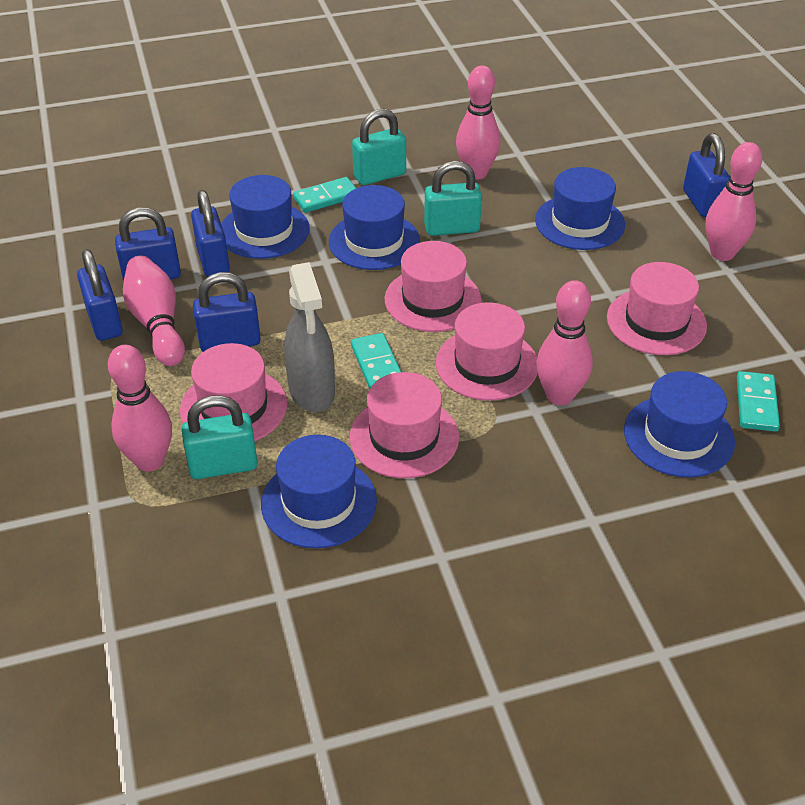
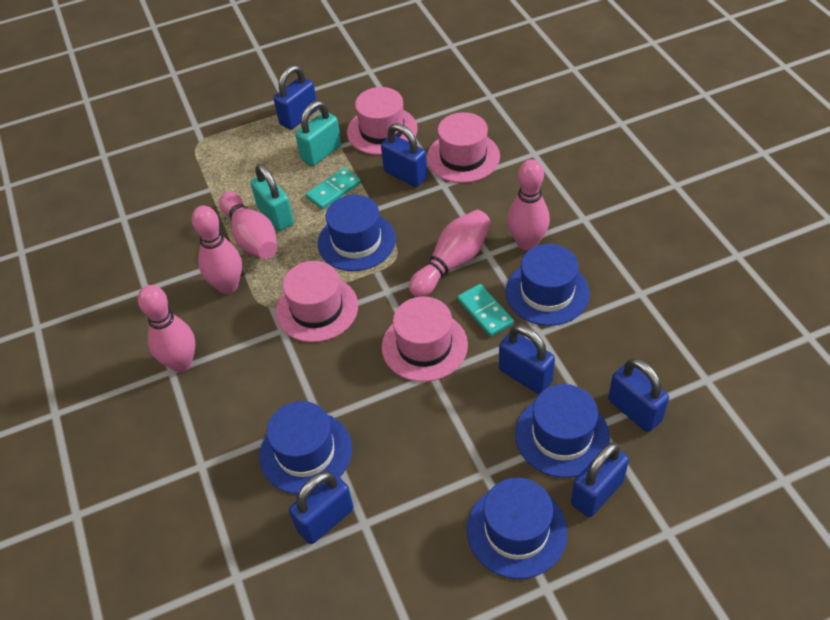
blue padlock: [77,249,123,341] [115,207,181,282] [191,190,230,277] [193,272,261,352] [683,133,730,217] = 5 -> [274,65,318,130] [289,471,353,544] [381,123,428,187] [499,325,555,394] [571,442,629,517] [608,358,669,432] = 6
grey spray bottle: [284,262,335,412] = 1 -> none = 0
pink hat: [180,343,287,441] [350,372,459,478] [384,241,481,332] [436,302,538,401] [607,262,707,355] = 5 -> [276,261,358,342] [347,87,417,155] [382,297,468,382] [427,112,500,183] = 4
turquoise domino: [293,177,356,213] [351,333,401,389] [737,371,780,432] = 3 -> [306,168,361,209] [457,284,514,337] = 2
turquoise padlock: [182,395,258,479] [352,109,406,185] [424,161,482,236] = 3 -> [251,164,294,231] [295,101,341,166] = 2

